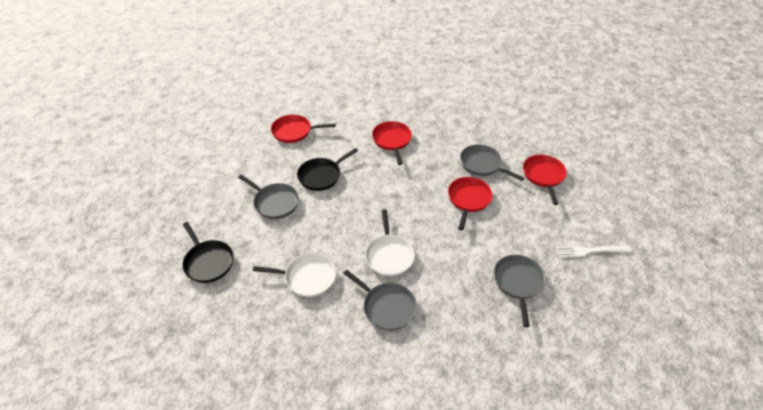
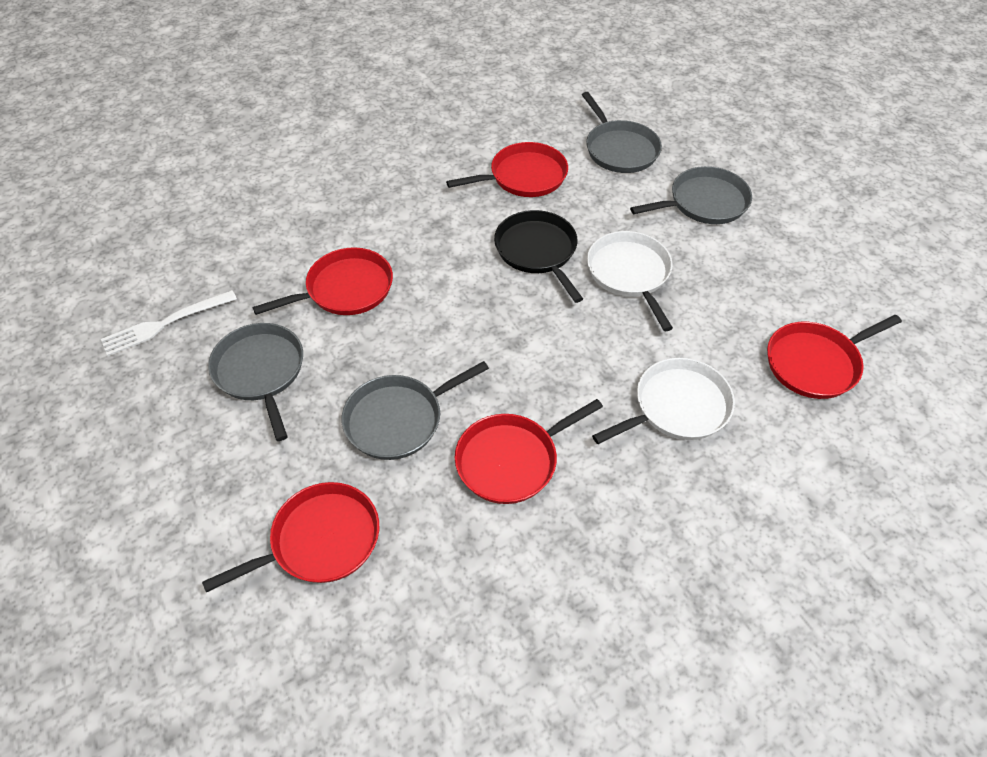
black pan: [182,222,234,283] [297,148,358,191] = 2 -> [494,210,583,303] = 1
red pan: [271,115,336,143] [372,121,412,165] [448,177,493,230] [523,155,567,205] = 4 -> [202,482,379,593] [252,247,393,315] [446,142,568,197] [455,399,603,504] [767,315,902,399] = 5

